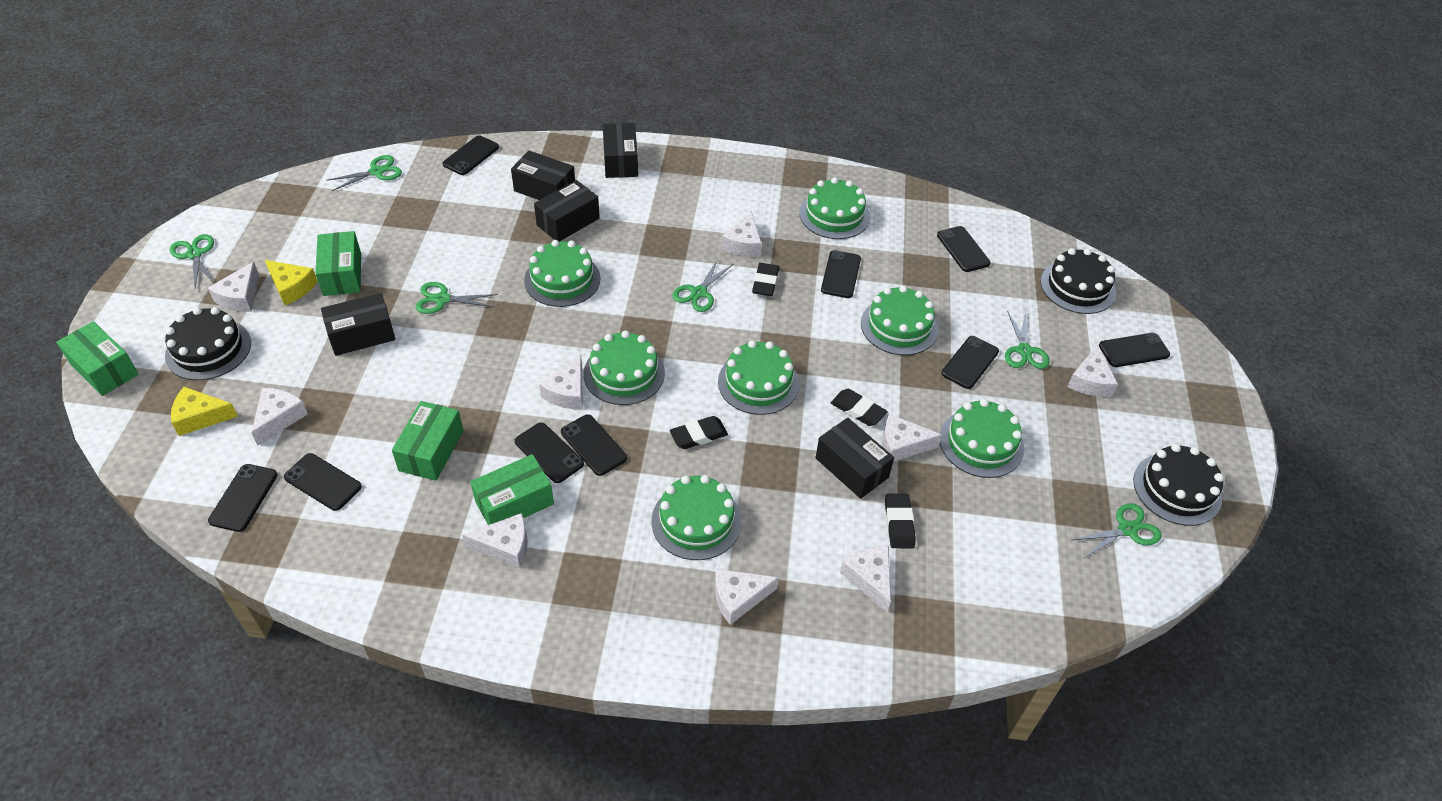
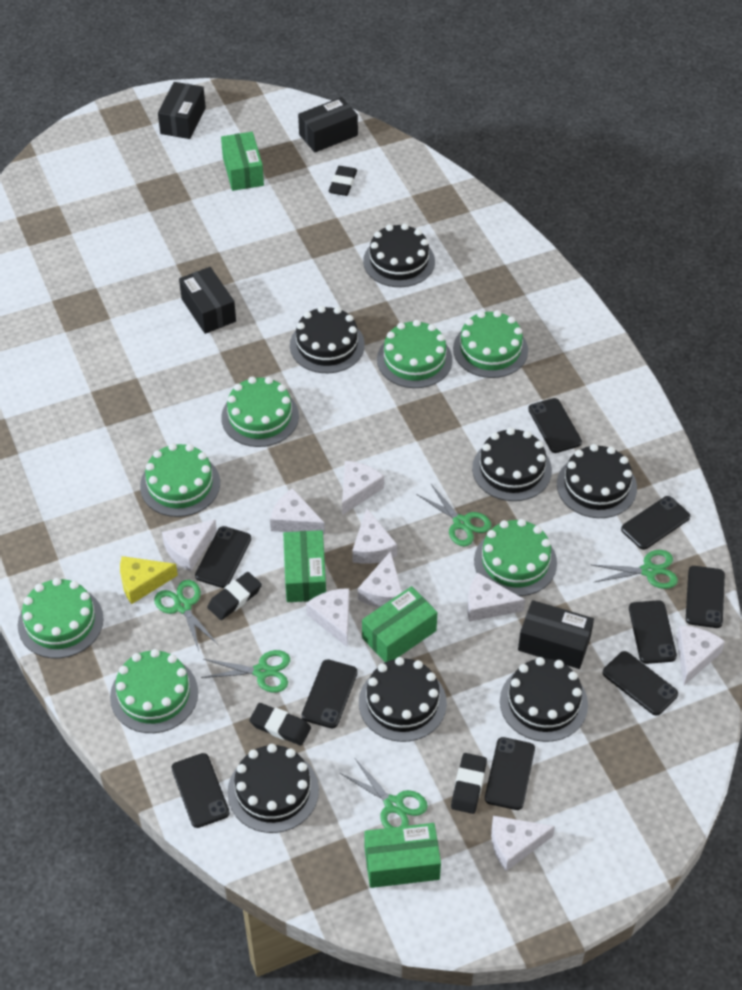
black box: [321,293,396,356] [511,151,575,200] [534,180,600,242] [603,123,638,178] [816,418,894,499] = 5 -> [158,82,206,139] [179,267,236,334] [298,97,358,152] [518,600,594,669] = 4
black cake: [165,307,251,380] [1041,248,1116,314] [1133,444,1224,526] = 3 -> [227,744,319,833] [290,306,365,373] [359,657,447,742] [363,223,435,287] [472,428,552,501] [500,657,588,742] [557,444,637,518] = 7
green scissors: [170,234,214,287] [326,155,402,191] [415,282,498,314] [672,259,733,312] [1005,310,1050,369] [1072,503,1162,558] = 6 -> [154,580,217,651] [201,650,290,693] [340,759,428,828] [416,483,491,546] [592,550,678,589] = 5
yellow cheese: [171,387,238,436] [265,260,318,306] = 2 -> [120,556,178,604] = 1

